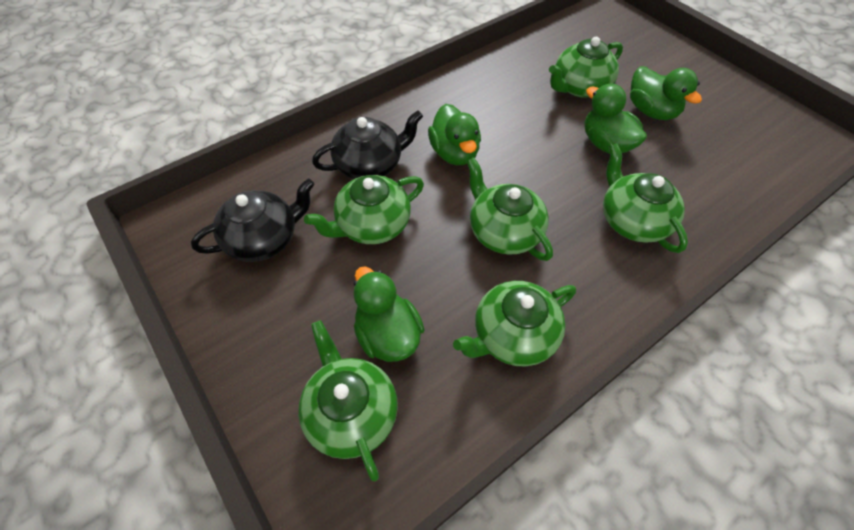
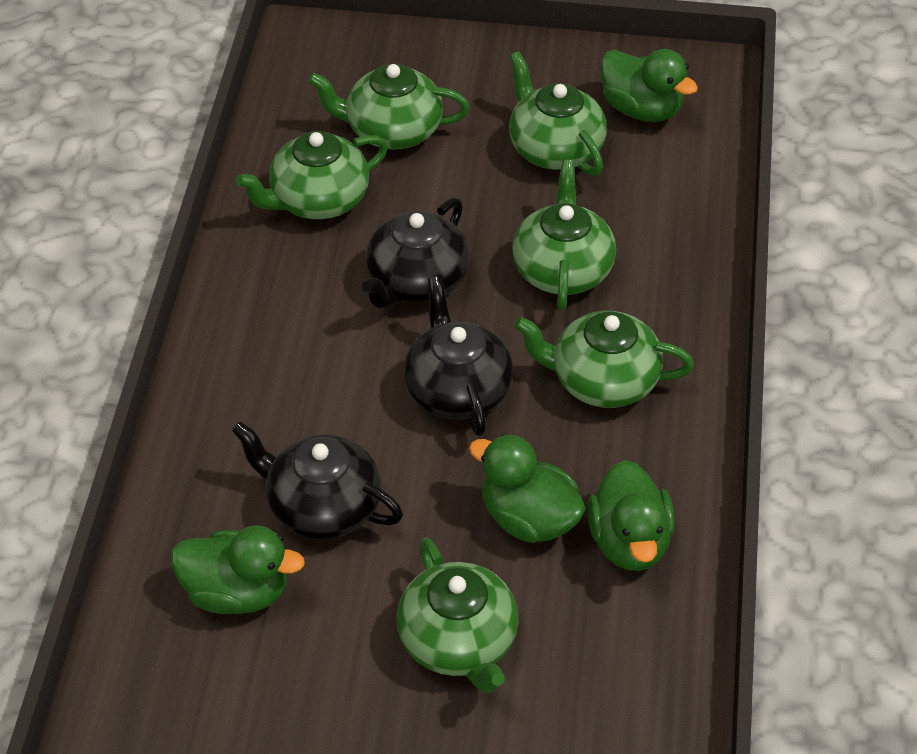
black teapot: [191,179,314,262] [312,110,423,179] = 2 -> [232,421,403,540] [362,198,470,308] [404,276,513,436] = 3

